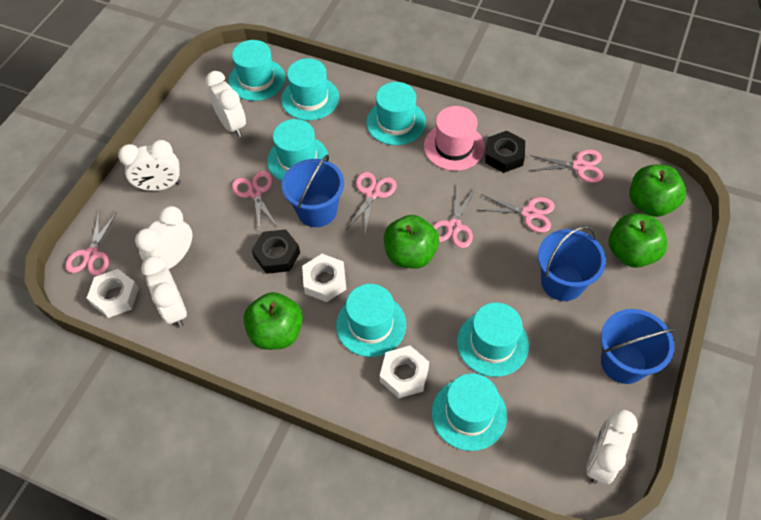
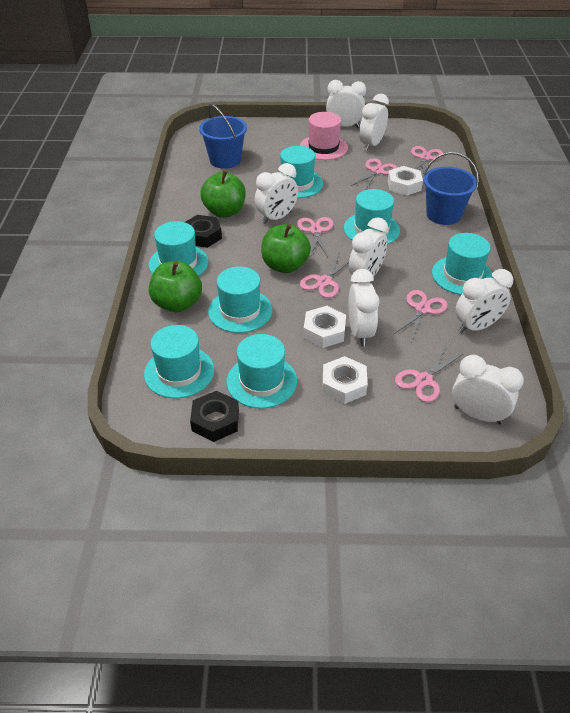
blue bucket: [282,155,344,227] [538,226,606,301] [601,309,675,384] = 3 -> [199,104,247,169] [423,152,479,225] = 2
green apple: [243,292,303,350] [384,215,439,269] [609,213,667,268] [629,165,686,217] = 4 -> [149,261,202,312] [200,170,246,218] [261,224,311,273] = 3
white clock: [118,140,181,191] [135,206,192,269] [141,256,187,327] [205,71,246,137] [586,409,638,484] = 5 -> [255,163,298,224] [326,80,366,128] [348,269,379,347] [349,217,388,283] [359,94,389,151] [452,355,524,424] [455,269,513,333] = 7

